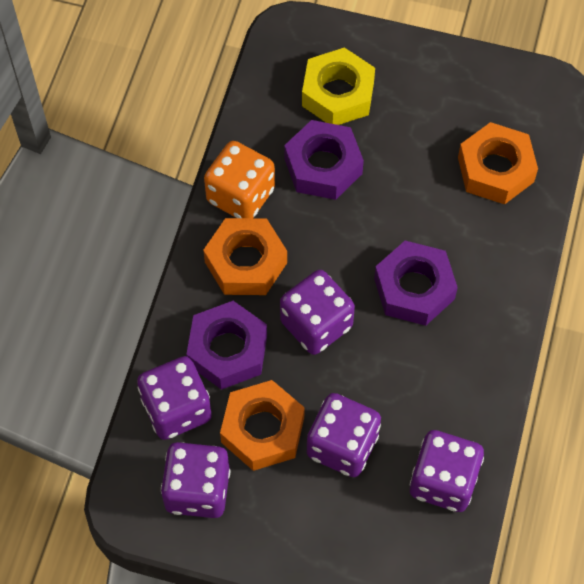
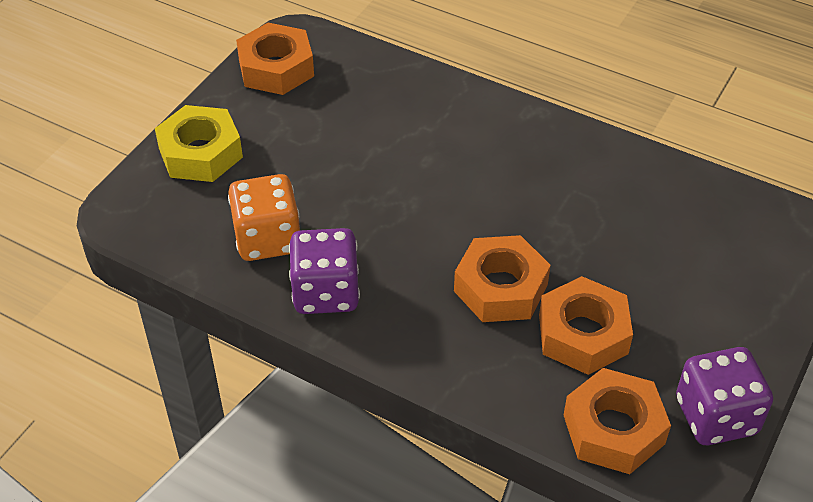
orange nut: [203,218,287,295] [220,380,305,471] [458,122,538,204] = 3 -> [236,23,314,95] [454,235,551,322] [539,276,633,375] [564,368,671,474] = 4
purple dice: [137,356,212,440] [161,442,230,518] [280,270,355,355] [307,393,381,477] [410,430,484,512] = 5 -> [289,228,360,314] [676,347,773,445] = 2
purple nut: [186,301,267,390] [284,120,364,200] [374,241,458,326] = 3 -> none = 0

